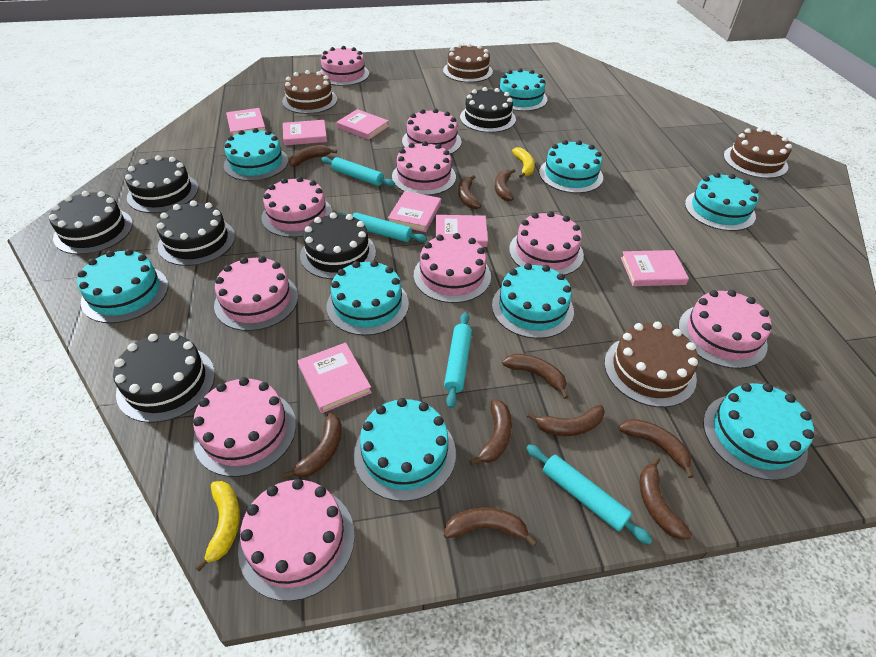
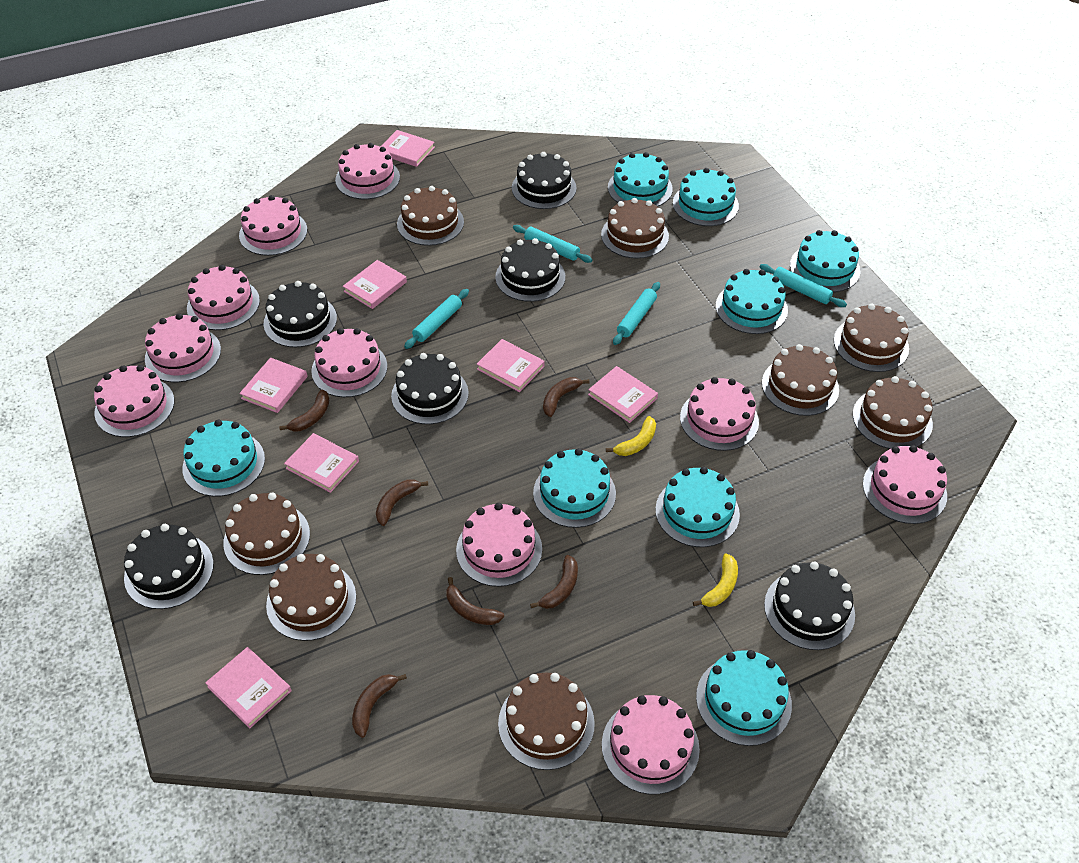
brown banana: [282,413,342,479] [289,145,337,167] [444,507,537,547] [458,175,481,209] [470,399,512,466] [495,169,515,201] [502,354,568,399] [527,405,605,436] [618,419,694,478] [639,456,692,540] = 10 -> [279,390,329,432] [352,674,407,738] [376,479,428,526] [446,577,504,625] [530,555,578,609] [543,377,590,417] = 6
brown cake: [282,70,337,114] [443,43,493,83] [604,322,698,407] [723,128,792,178] = 4 -> [223,493,310,575] [266,554,356,641] [397,186,464,246] [498,673,595,770] [601,198,669,259] [762,344,839,416] [834,304,909,372] [853,376,933,449] = 8
turquoise cake: [77,249,168,323] [224,128,289,181] [327,260,409,336] [354,398,456,501] [492,263,574,339] [499,68,548,111] [539,140,603,193] [685,173,759,231] [703,383,814,481] = 9 -> [182,420,265,497] [533,448,616,528] [608,152,673,207] [655,467,740,547] [673,168,739,226] [696,650,792,746] [716,269,788,334] [790,230,860,292] = 8

